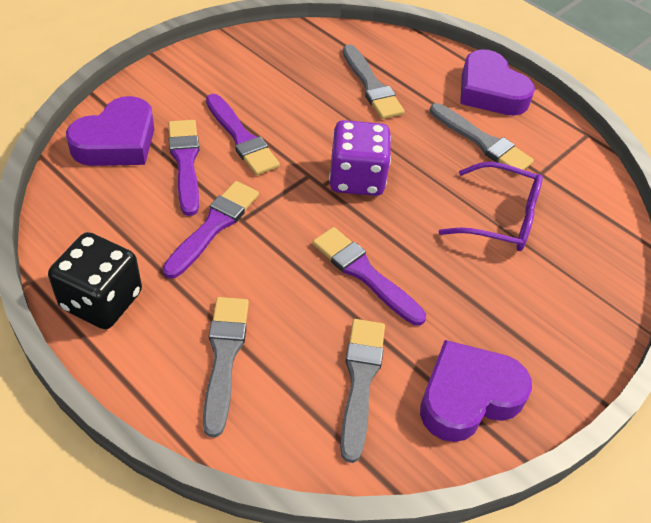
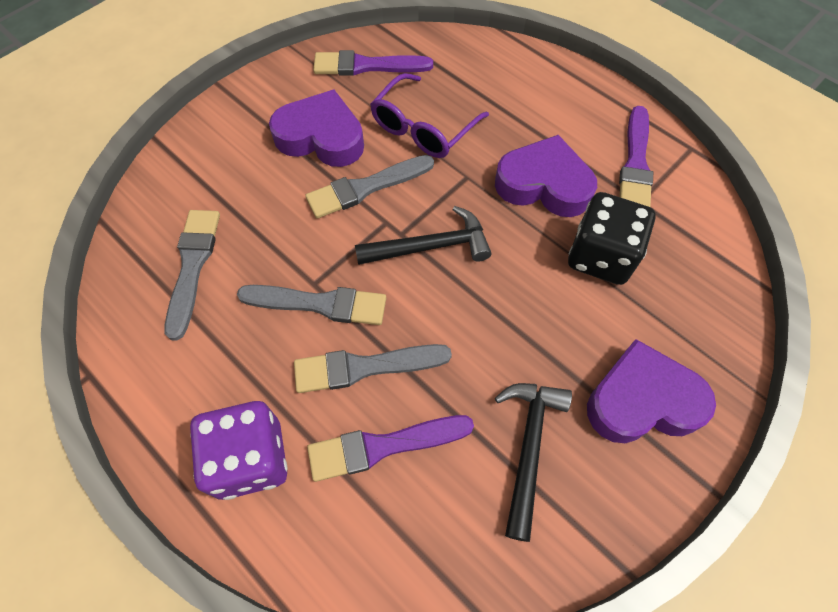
black hammer: none = 0 -> [355,206,491,265] [495,383,572,542] = 2
purple brush: [162,181,259,279] [168,120,199,216] [206,94,280,175] [313,227,426,326] = 4 -> [307,415,474,482] [313,50,433,76] [619,106,653,207] = 3

